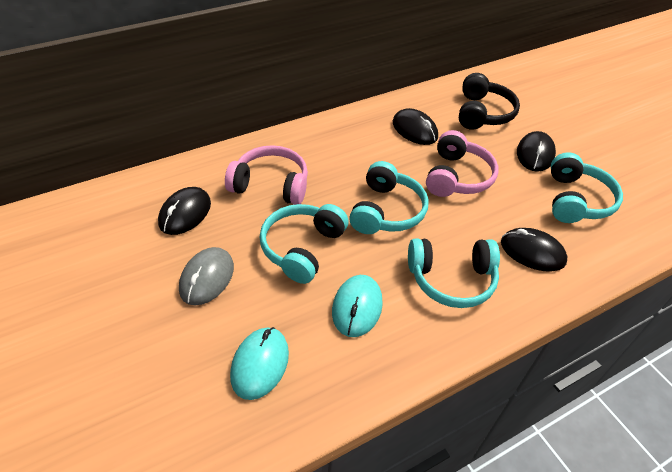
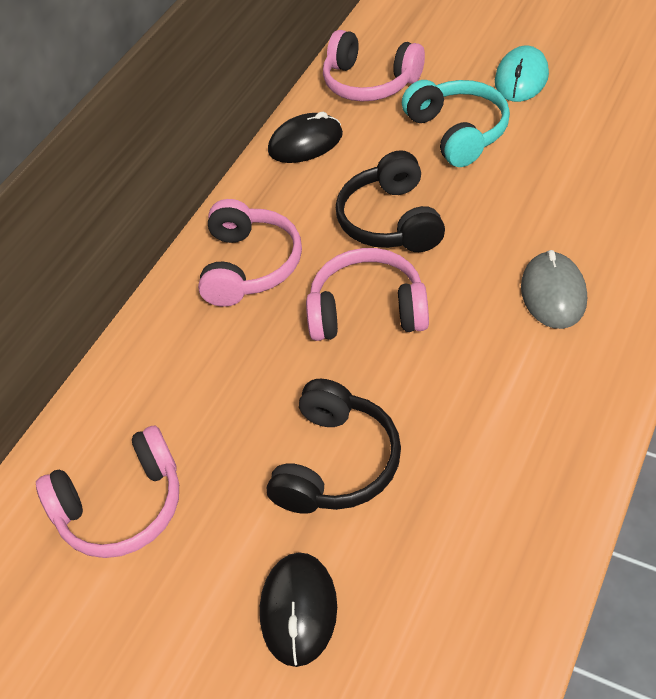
black headphones: [459,73,520,130] = 1 -> [267,379,401,514] [336,150,445,252] = 2
black mouse: [158,187,211,235] [393,108,438,145] [501,228,567,272] [517,131,556,172] = 4 -> [260,552,337,667] [268,112,343,163] = 2
pink headphones: [225,145,308,205] [426,130,498,197] = 2 -> [36,426,179,558] [198,199,302,307] [306,248,429,341] [323,30,425,101] = 4
turquoise headphones: [259,204,349,284] [349,161,429,234] [408,238,500,308] [551,152,623,223] = 4 -> [402,80,510,167] = 1
turquoise mouse: [230,327,289,400] [332,275,383,337] = 2 -> [495,45,549,102] = 1

